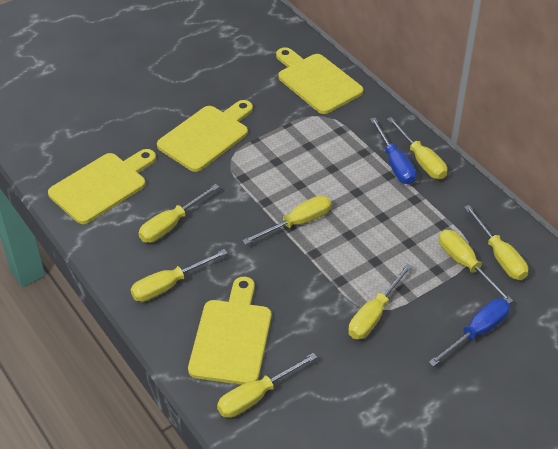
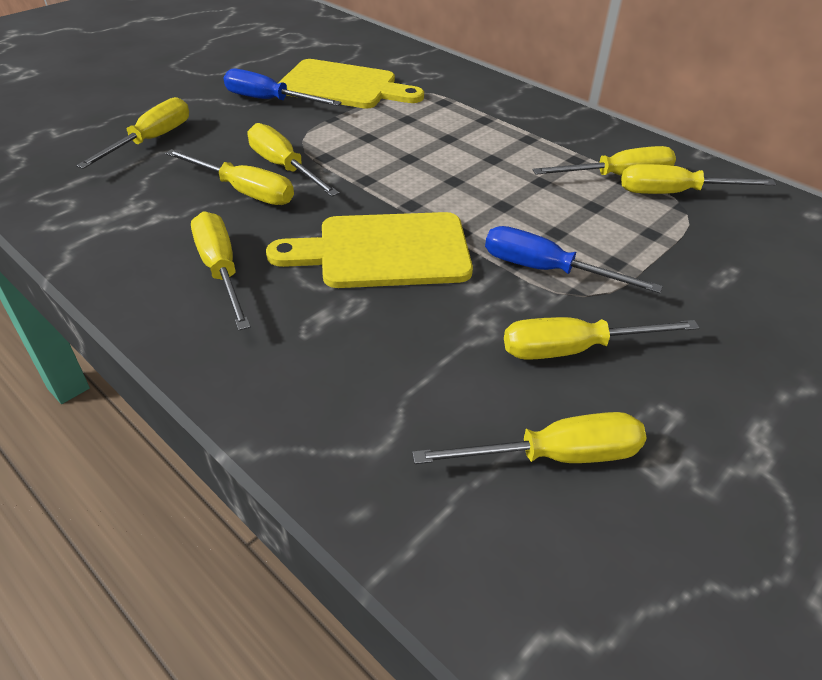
yellow cutting board: [48,149,156,224] [157,100,253,172] [188,277,271,385] [276,47,363,114] = 4 -> [266,212,473,288] [278,59,424,109] = 2

